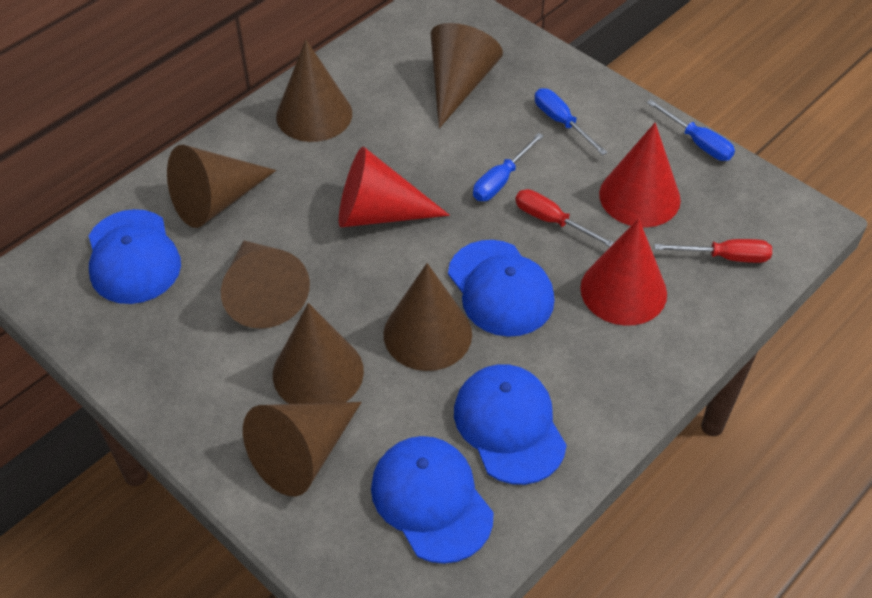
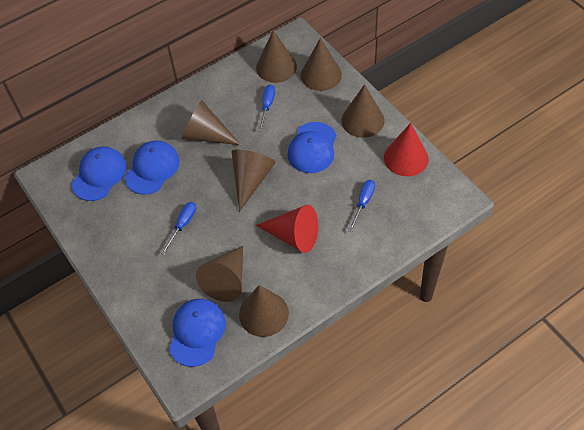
red cone: [339,146,450,227] [580,218,667,326] [599,123,681,227] = 3 -> [256,205,318,253] [384,123,429,176] = 2
red screwdriver: [515,189,614,247] [654,239,772,263] = 2 -> none = 0

